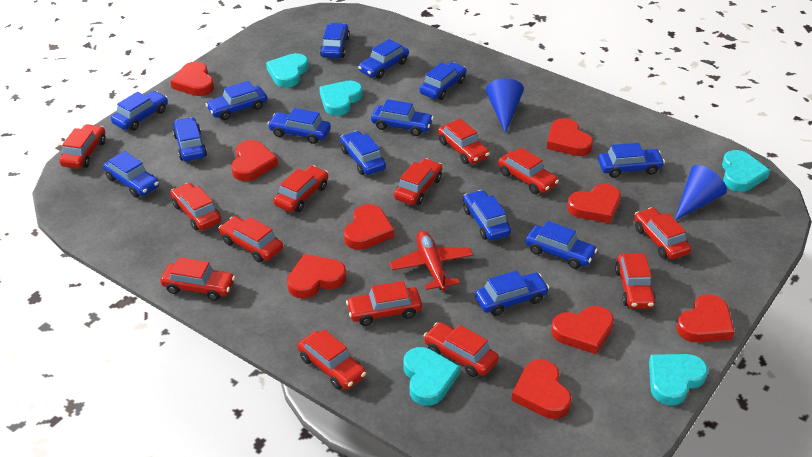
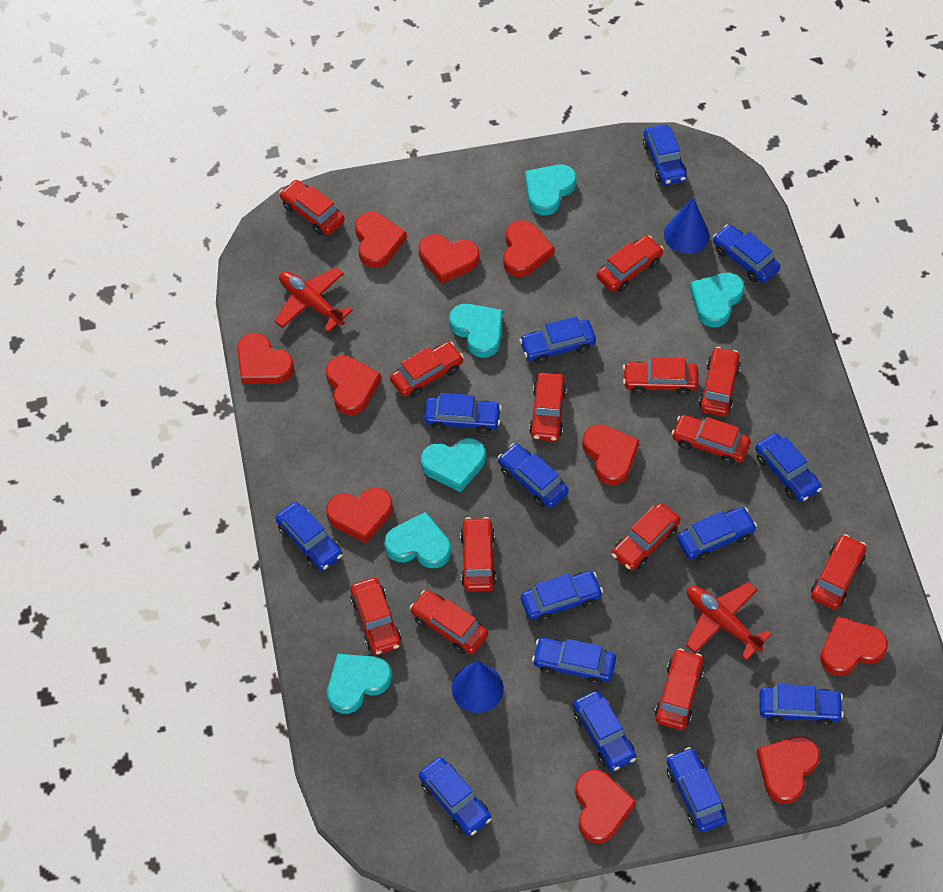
red heart: [170,62,214,96] [231,140,278,181] [287,254,346,299] [344,204,394,250] [511,359,572,419] [547,118,593,156] [551,306,614,354] [567,184,621,223] [676,294,734,342] = 9 -> [237,333,294,384] [326,356,381,415] [326,488,392,543] [355,212,407,268] [419,234,479,284] [503,220,555,277] [575,770,636,843] [582,424,639,485] [756,736,820,804] [820,616,888,676] = 10
red plane: [389,231,473,291] = 1 -> [275,267,353,332] [686,582,772,661] = 2
turquoise heart: [266,53,309,88] [319,80,363,116] [404,347,460,406] [649,354,708,406] [722,150,770,192] = 5 -> [327,654,392,714] [384,512,451,568] [421,438,486,493] [449,304,503,358] [525,165,576,215] [690,273,745,327] = 6

